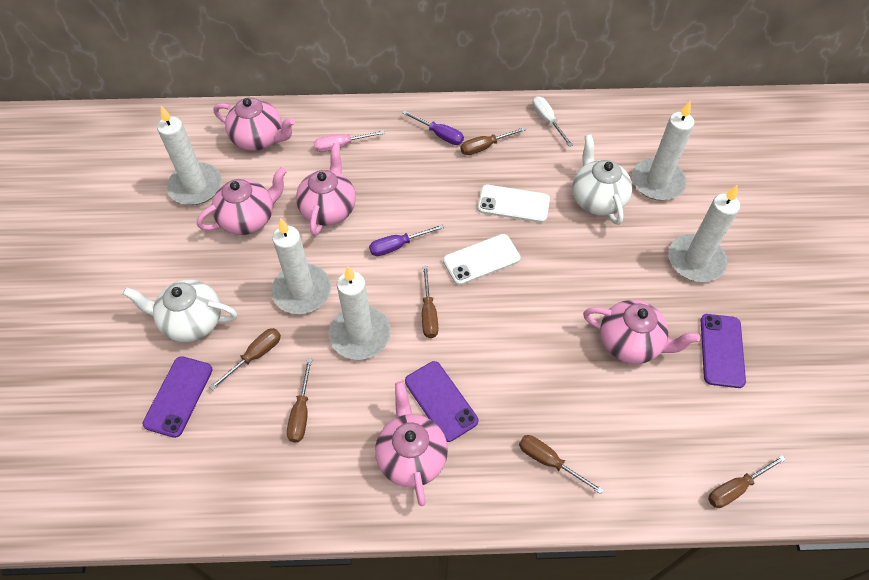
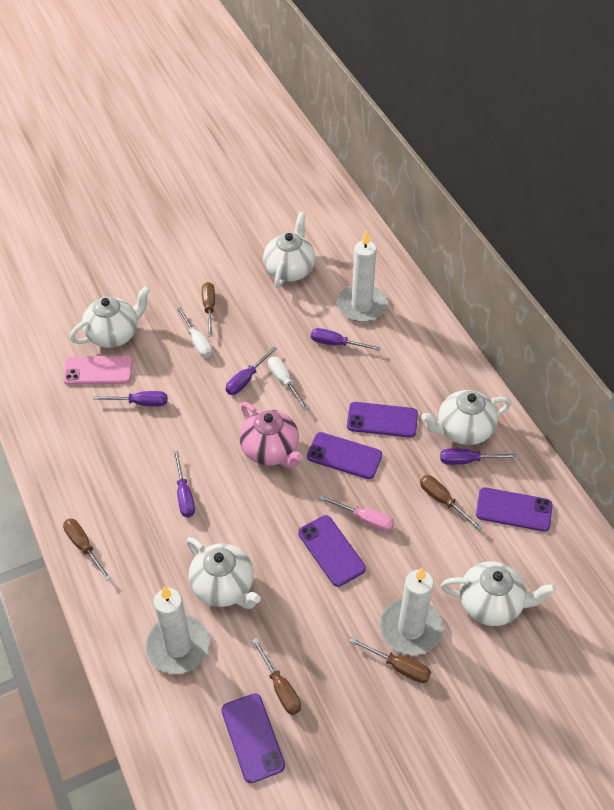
brown screwdriver: [209,328,281,390] [287,359,312,442] [422,266,438,338] [461,127,527,155] [519,435,604,494] [708,455,786,508] = 6 -> [63,519,111,581] [202,282,215,336] [252,638,301,715] [349,637,431,683] [420,475,482,530] = 5
pink phone: none = 0 -> [63,356,133,385] = 1
pink teapot: [197,167,287,235] [214,97,295,151] [296,143,356,236] [375,381,448,506] [583,300,700,364] = 5 -> [240,402,303,468] = 1
purple phone: [143,356,213,438] [405,361,478,442] [701,314,746,388] = 3 -> [221,693,285,783] [298,515,366,587] [307,432,382,479] [347,402,418,438] [476,487,552,532] = 5
purple screwdriver: [369,224,444,256] [402,111,464,145] = 2 -> [93,391,167,406] [174,451,195,517] [226,347,277,395] [311,328,380,351] [440,449,518,465] = 5
white candle: [157,106,222,205] [271,218,331,314] [329,266,391,360] [632,101,695,201] [668,185,740,282] = 5 -> [146,586,210,674] [337,230,387,322] [380,567,443,655] = 3
white phone: [443,234,521,285] [478,185,550,223] = 2 -> none = 0
white screwdriver: [532,96,573,147] = 1 -> [177,307,212,358] [268,356,308,410] = 2
white teapot: [123,280,237,342] [572,135,632,225] = 2 -> [70,286,150,348] [186,537,261,609] [263,212,315,288] [421,390,511,445] [441,561,556,626] = 5

